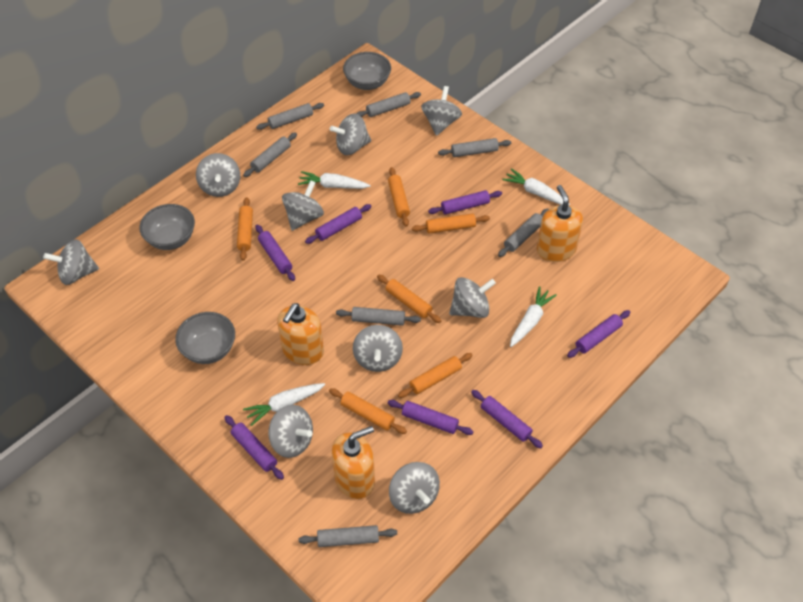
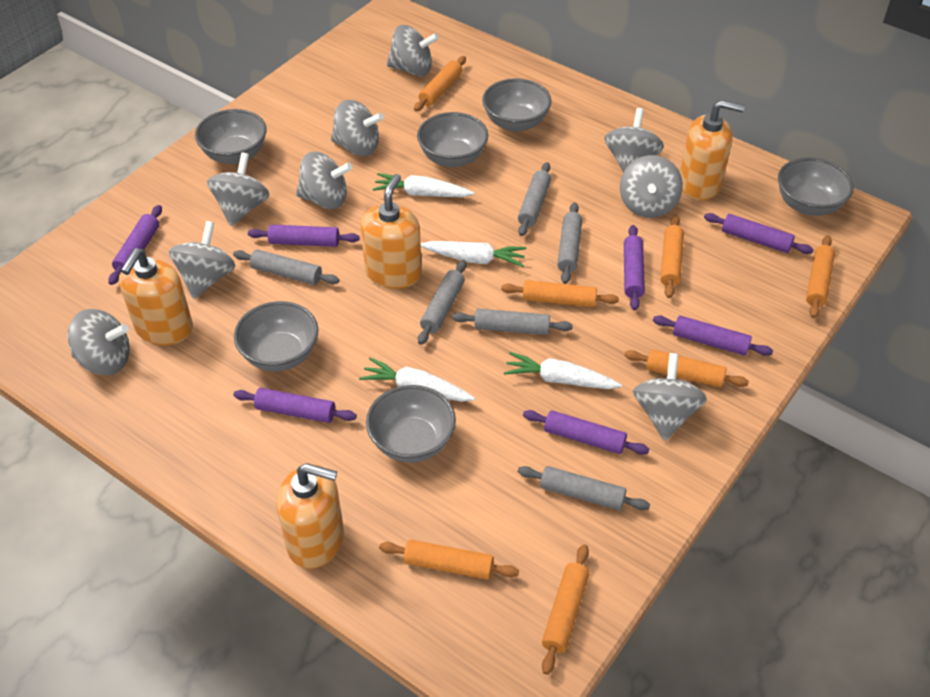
grey bowl: [139,204,195,250] [175,312,235,364] [343,52,391,90] = 3 -> [195,109,267,164] [234,301,318,371] [366,385,456,463] [417,112,488,167] [482,78,551,132] [778,157,854,216] = 6
grey rolling pin: [243,132,297,177] [256,103,324,130] [299,525,397,547] [336,307,421,326] [356,92,421,117] [438,138,511,157] [498,209,549,257] = 7 -> [233,249,339,285] [418,260,466,345] [452,309,573,335] [518,162,551,236] [518,466,650,510] [557,202,582,284] = 6
orange rolling pin: [237,197,253,261] [329,388,407,434] [377,275,441,323] [388,167,410,226] [398,353,473,398] [412,213,490,234] = 6 -> [379,539,519,580] [414,56,466,112] [501,280,619,307] [542,544,589,675] [624,349,749,387] [660,215,684,298] [806,235,835,318] = 7
orange soap dispenser: [277,303,324,365] [332,426,375,499] [537,185,583,262] = 3 -> [119,248,193,345] [276,463,344,569] [360,174,422,289] [680,100,745,200] = 4

